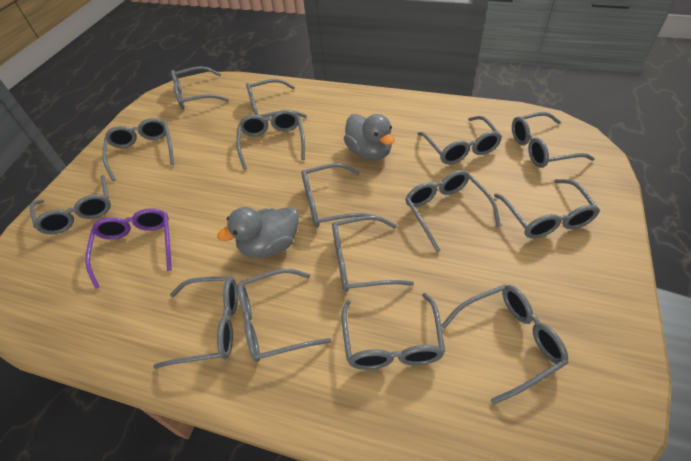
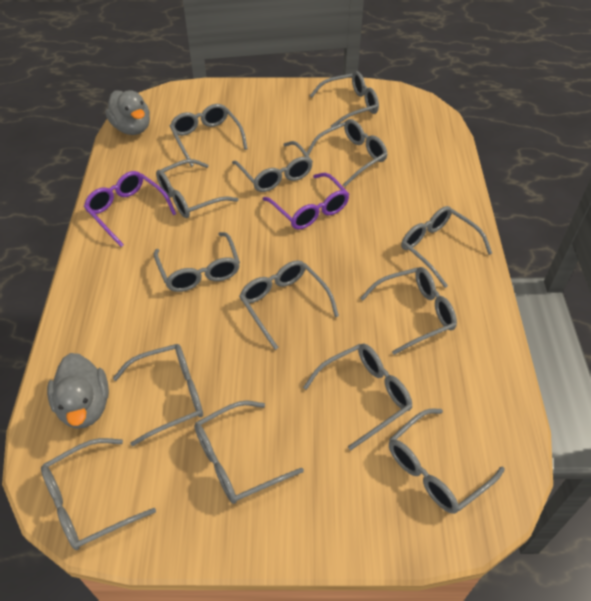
grey glasses: [30,175,111,234] [102,118,174,181] [153,276,238,369] [171,66,229,109] [237,110,305,170] [237,269,331,362] [246,79,307,118] [301,163,376,228] [332,215,414,292] [341,293,445,370] [405,170,501,252] [417,116,502,164] [441,285,569,404] [494,179,600,238] [512,112,595,168] = 15 -> [41,438,156,550] [113,344,203,447] [154,232,240,292] [156,159,238,218] [170,104,248,167] [194,400,304,504] [232,141,313,192] [239,260,339,350] [303,343,412,450] [307,119,388,187] [310,71,379,127] [360,267,457,355] [389,408,505,514] [401,206,492,288] = 14
purple glasses: [85,208,172,289] = 1 -> [84,171,176,247] [262,173,349,230] = 2

